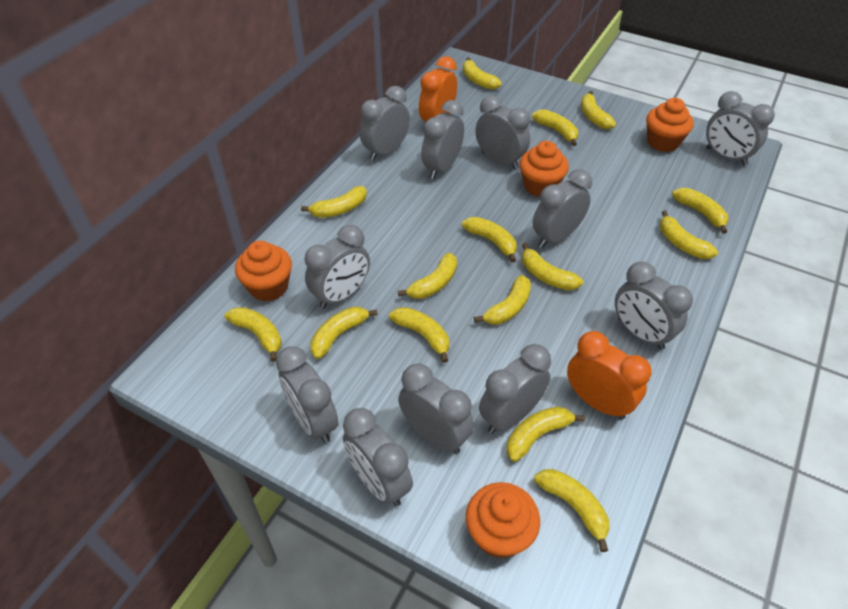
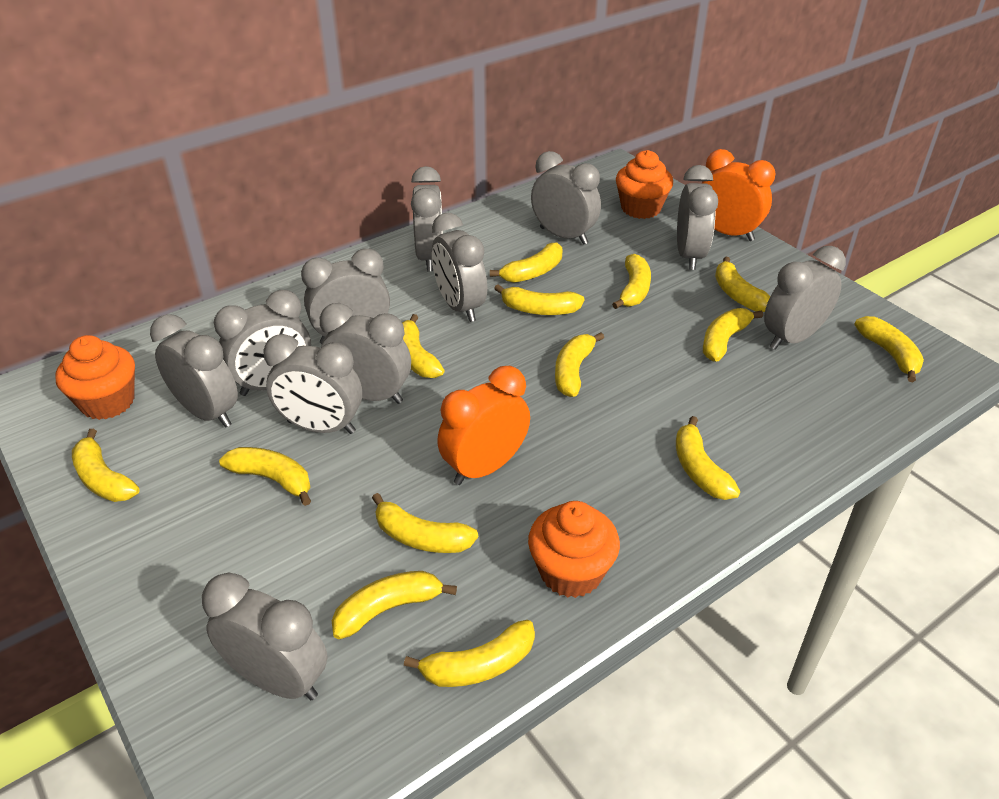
orange cupcake: [235,241,292,302] [466,482,540,558] [520,141,569,197] [646,98,694,152] = 4 -> [55,335,135,420] [528,501,620,598] [616,150,673,219] = 3
yellow banana: [224,307,282,362] [301,186,367,218] [310,307,378,359] [389,307,449,363] [398,253,457,299] [462,217,517,262] [463,57,502,90] [474,275,531,325] [507,407,585,462] [522,243,583,290] [532,109,578,146] [534,469,610,552] [581,91,616,129] [660,211,718,259] [672,188,728,234] = 15 -> [72,429,140,502] [219,447,311,506] [332,571,457,639] [372,493,478,553] [402,314,445,378] [404,620,535,687] [490,242,562,283] [494,284,585,315] [555,332,604,397] [612,254,651,309] [676,416,740,500] [703,308,763,362] [715,257,770,312] [854,316,924,382] = 14

